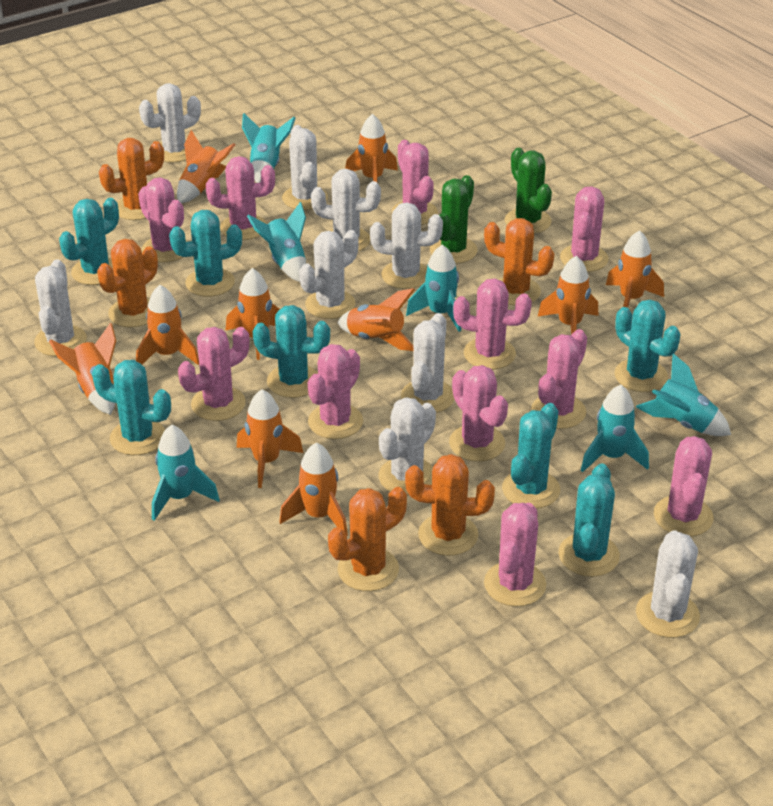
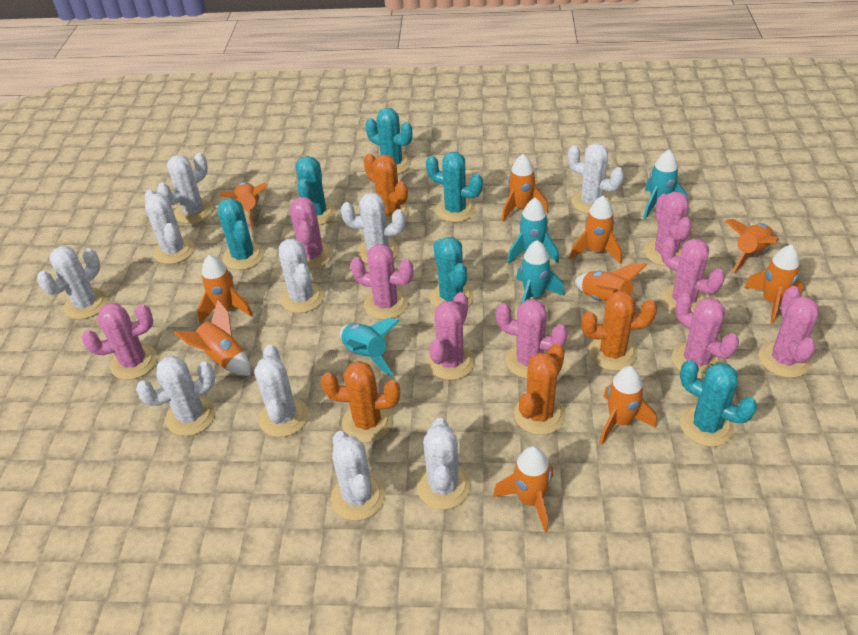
green cactus: [430,175,478,264] [505,148,552,234] = 2 -> none = 0
orange cactus: [97,239,158,327] [99,138,164,220] [328,487,407,591] [405,454,495,556] [484,218,554,306] = 5 -> [321,361,400,443] [364,153,409,223] [514,343,565,435] [581,290,657,371] = 4
pink cactus: [138,177,188,263] [178,327,249,421] [206,156,275,240] [308,344,363,439] [392,140,438,225] [449,365,508,462] [453,279,532,370] [484,503,546,607] [531,329,587,429] [560,186,609,272] [654,436,714,536] = 11 -> [82,303,157,380] [290,197,333,269] [350,244,414,320] [427,292,475,380] [496,299,568,378] [644,192,692,266] [660,237,725,314] [672,293,739,379] [759,286,819,378] = 9
turquoise cactus: [59,198,119,285] [92,360,171,455] [169,210,242,297] [253,305,330,398] [502,403,560,509] [559,463,620,577] [614,300,681,392] = 7 -> [218,198,264,270] [296,156,336,225] [365,108,412,174] [426,152,483,222] [430,237,474,308] [680,360,757,447] = 6
turquoise rocket: [152,425,220,521] [242,113,295,183] [247,202,306,282] [406,245,461,332] [581,385,649,472] [636,353,731,436] = 6 -> [340,318,400,377] [507,198,559,264] [516,240,565,304] [643,150,688,219] = 4
white cactus: [34,259,87,356] [139,83,201,163] [282,125,328,210] [299,230,359,319] [311,169,381,251] [370,203,443,289] [378,398,436,496] [401,313,454,413] [636,530,700,638] = 9 -> [37,246,108,320] [136,356,216,436] [145,190,194,264] [157,153,213,224] [254,345,308,437] [279,238,324,313] [331,431,385,520] [341,192,405,264] [416,418,471,510] [567,143,624,214] = 10

